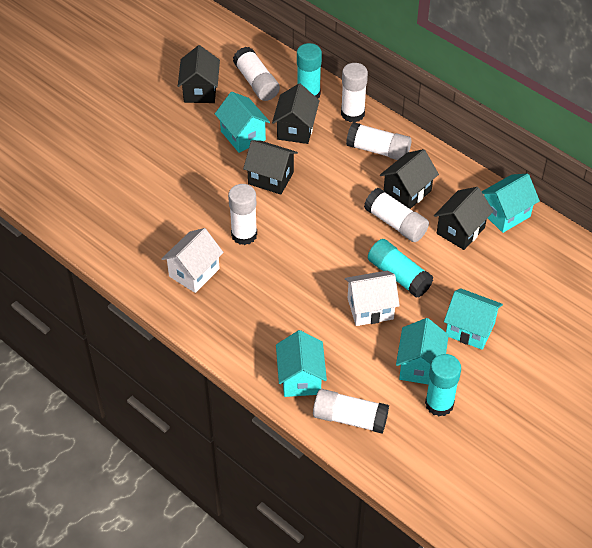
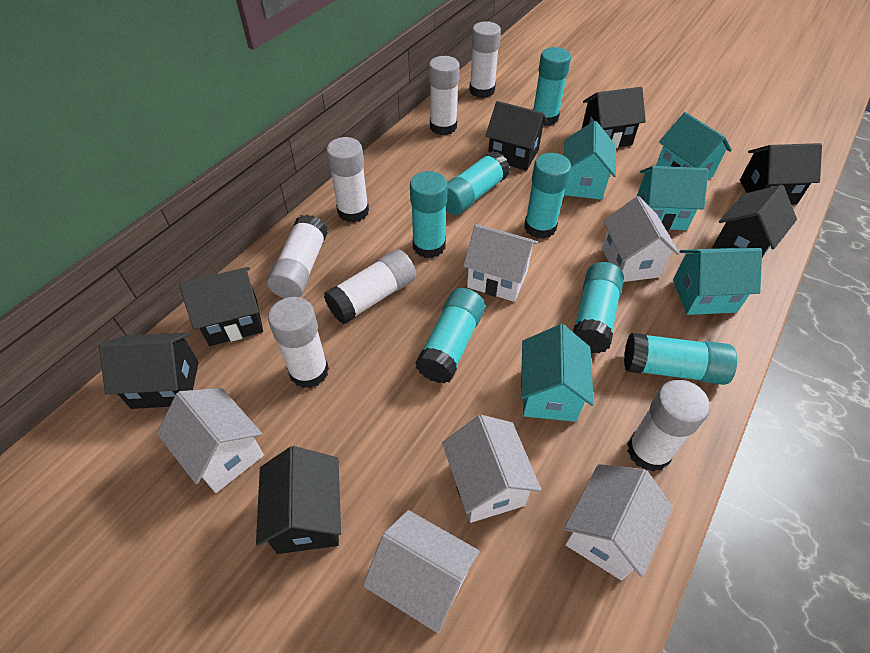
black house: [178,45,220,103] [243,140,298,195] [272,84,320,144] [380,149,439,209] [434,187,493,250] = 5 -> [99,332,199,409] [179,267,263,346] [256,446,341,554] [485,101,548,171] [582,87,646,148] [712,185,797,259] [740,143,822,205] = 7
turquoise glue stick: [297,43,322,98] [368,239,434,298] [425,354,461,416] = 3 -> [410,171,448,258] [415,288,485,384] [446,151,510,215] [524,153,571,239] [533,47,571,126] [573,262,624,353] [624,332,737,385] = 7
white glue stick: [228,184,257,245] [233,47,280,101] [313,389,389,434] [341,63,368,122] [346,122,411,160] [364,188,429,242] = 6 -> [267,214,328,298] [268,297,329,388] [324,249,416,324] [326,137,369,222] [429,56,460,135] [469,21,501,98] [627,380,710,472] = 7
white house: [162,228,224,293] [345,270,400,326] = 2 -> [157,388,264,493] [363,510,480,633] [442,415,541,523] [463,224,538,302] [564,464,673,580] [602,196,680,282] = 6

